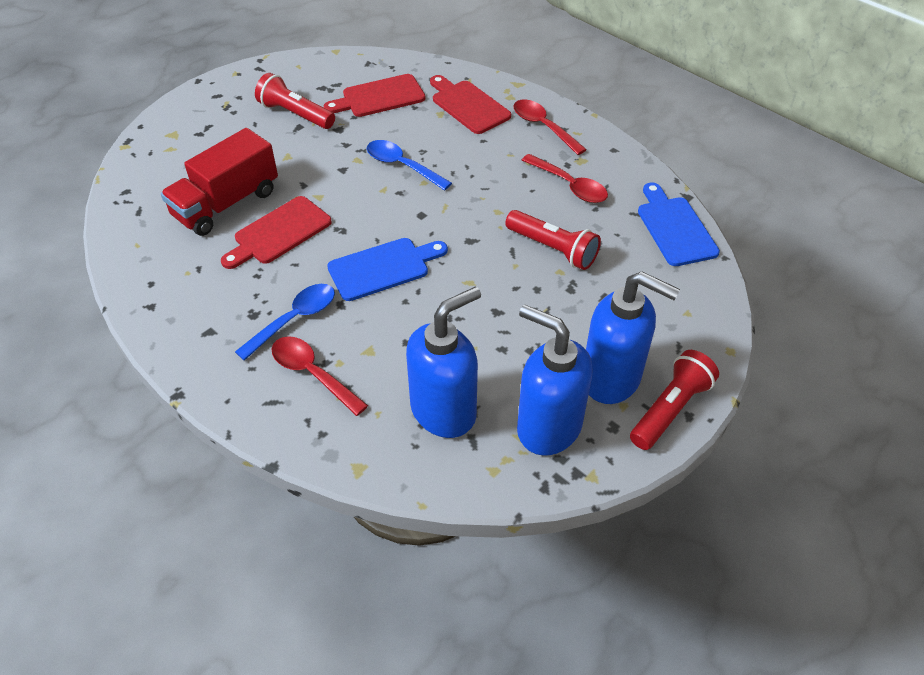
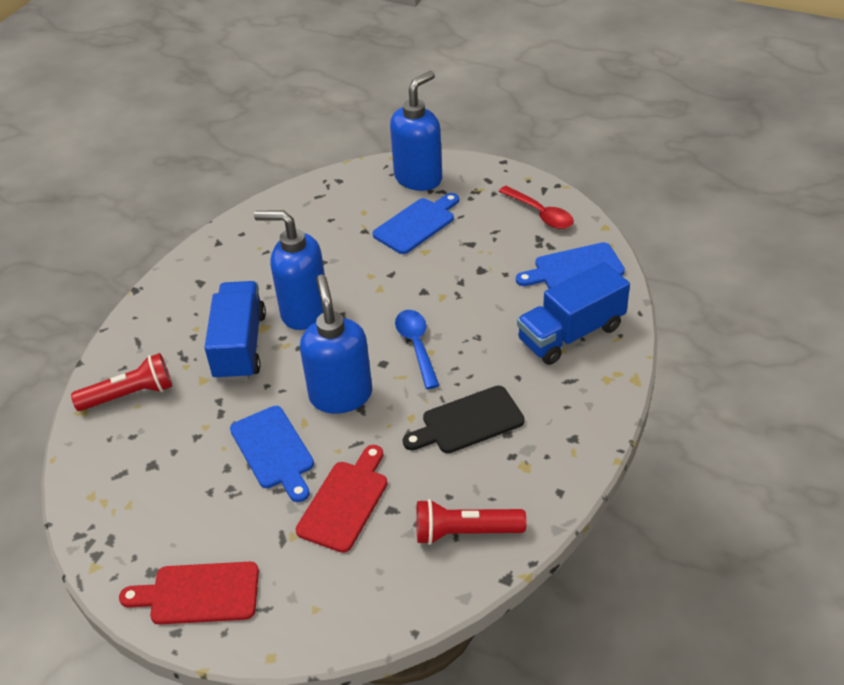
black cutting board: none = 0 -> [403,386,525,453] = 1
blue cutting board: [327,238,448,301] [638,182,720,266] = 2 -> [230,406,314,502] [373,193,459,254] [516,242,625,289] = 3
blue spoon: [235,284,335,361] [367,140,452,190] = 2 -> [395,310,440,389] = 1
blue truck: none = 0 -> [204,281,266,381] [517,262,630,365] = 2
red cutting board: [221,196,332,269] [323,74,425,117] [430,75,511,134] = 3 -> [119,562,259,625] [296,445,387,553] = 2
red flashlight: [255,73,335,129] [505,210,601,270] [630,350,719,450] = 3 -> [71,353,172,411] [416,499,526,545] = 2
red spoon: [272,336,368,416] [513,99,587,155] [522,154,608,203] = 3 -> [499,186,574,229] = 1
red truck: [161,128,278,236] = 1 -> none = 0

